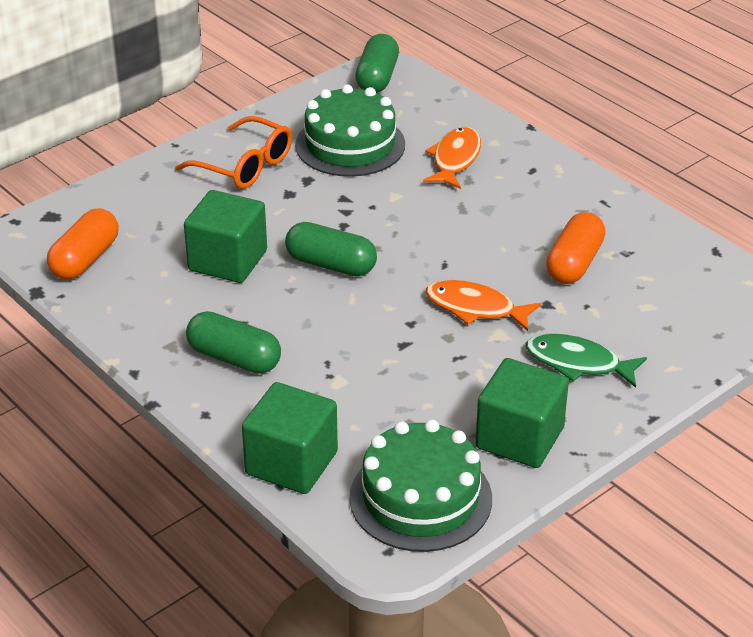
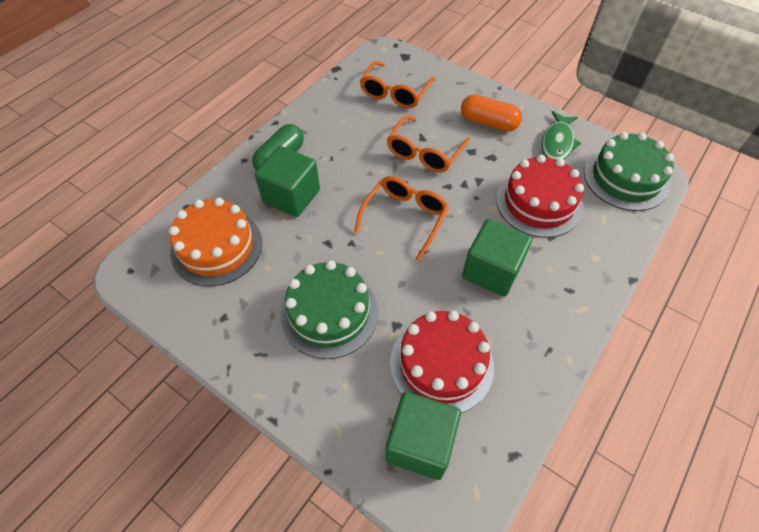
green capsule: [186,311,281,374] [285,222,377,276] [355,34,399,93] = 3 -> [252,124,304,171] = 1
orange cake: none = 0 -> [169,197,262,286] = 1
orange capsule: [47,208,119,280] [546,212,606,284] = 2 -> [461,95,522,132] = 1
orange fish: [423,127,481,189] [426,280,541,331] = 2 -> none = 0
orange glasses: [175,116,292,189] = 1 -> [354,176,449,261] [360,61,435,108] [387,116,470,173] = 3
red cake: none = 0 -> [390,310,494,413] [496,155,584,238] = 2

